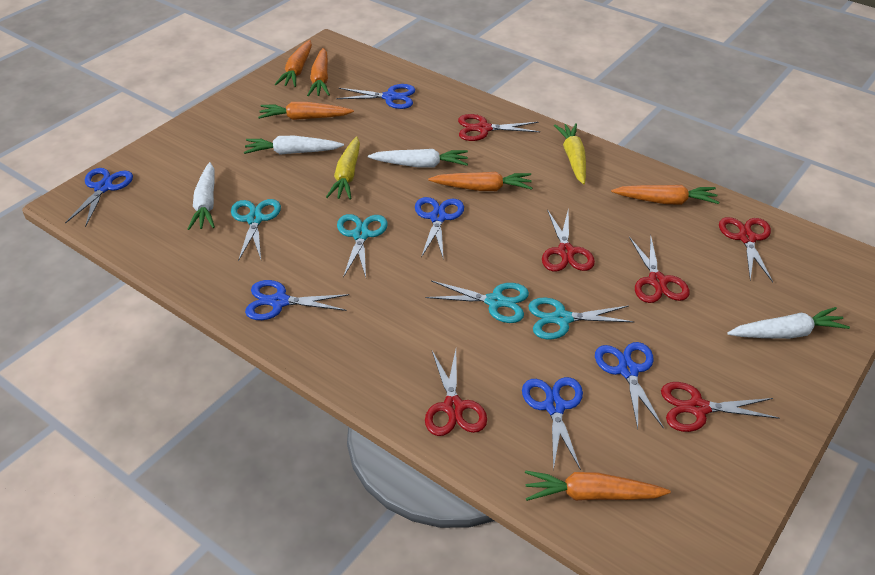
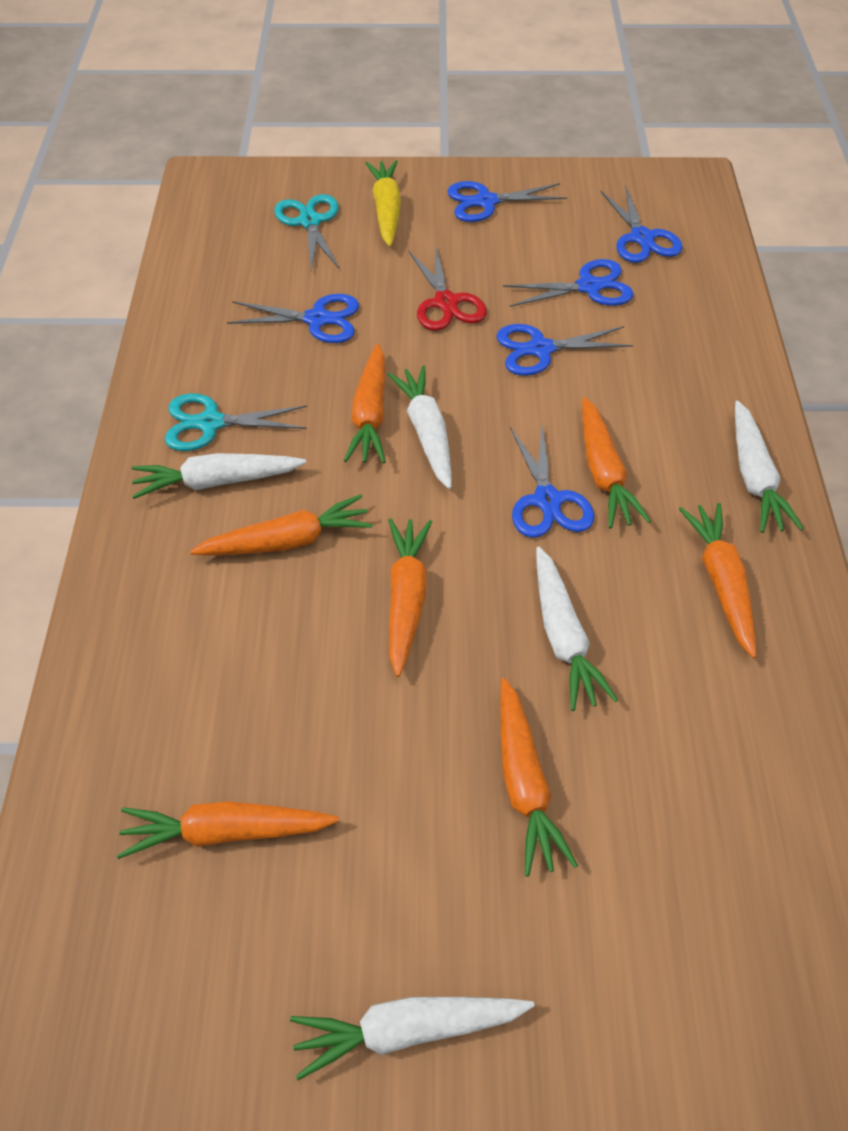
orange carrot: [258,102,354,120] [275,40,312,87] [307,48,330,96] [428,172,532,191] [525,470,671,501] [611,185,719,205] = 6 -> [117,801,339,859] [190,495,373,556] [344,343,386,463] [388,518,432,677] [500,678,578,876] [582,397,651,529] [679,503,756,658] = 7
red scissors: [425,350,487,436] [458,114,540,141] [542,209,595,271] [629,235,690,303] [661,382,780,432] [719,217,773,282] = 6 -> [408,244,487,331] = 1
turquoise scissors: [231,199,281,261] [337,214,388,278] [426,281,529,323] [528,297,634,340] = 4 -> [165,393,307,451] [274,194,340,271] = 2
white carrot: [188,162,215,230] [244,136,344,155] [368,149,468,168] [727,307,850,339] = 4 -> [131,453,306,499] [290,997,535,1080] [387,365,452,489] [536,547,618,711] [735,401,804,533] = 5
yellow carrot: [326,136,360,199] [554,123,586,184] = 2 -> [365,160,401,247] = 1

